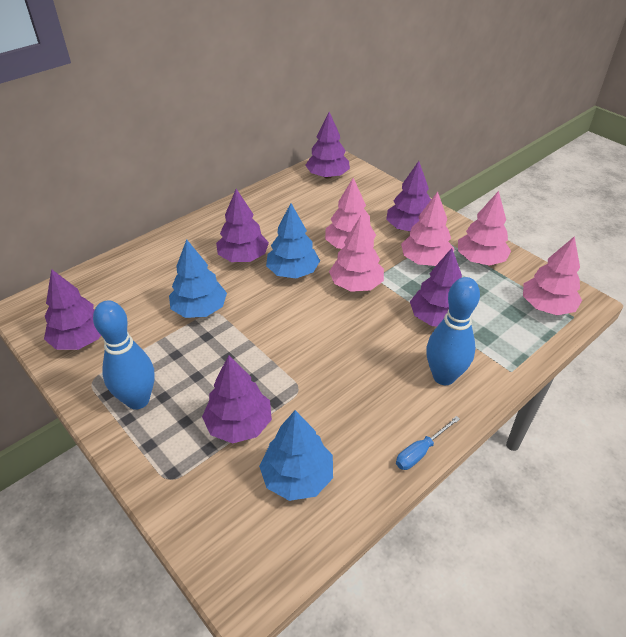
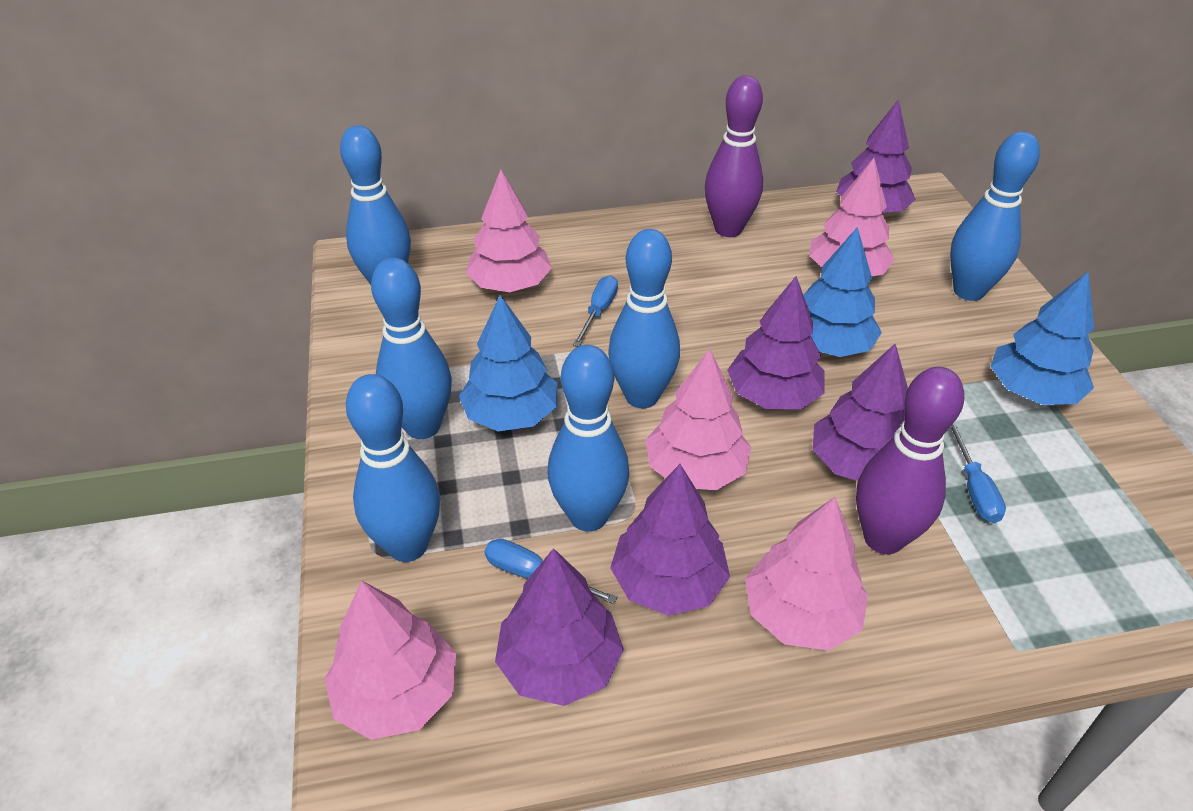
blue bowling pin: [93,301,155,410] [426,277,480,385] = 2 -> [340,125,411,285] [346,374,440,562] [371,258,452,439] [548,345,629,532] [608,229,680,408] [950,131,1040,301] = 6
blue screwdriver: [396,416,460,470] = 1 -> [485,539,617,604] [573,275,618,346] [950,422,1006,523] = 3
purple bowling pin: none = 0 -> [705,75,763,237] [856,367,964,554] = 2
purple tree: [44,269,101,350] [202,356,272,444] [216,189,269,262] [305,112,350,179] [386,161,431,231] [410,248,462,326] = 6 -> [495,548,624,706] [610,464,730,616] [727,276,825,409] [812,343,908,481] [836,99,916,213] = 5

